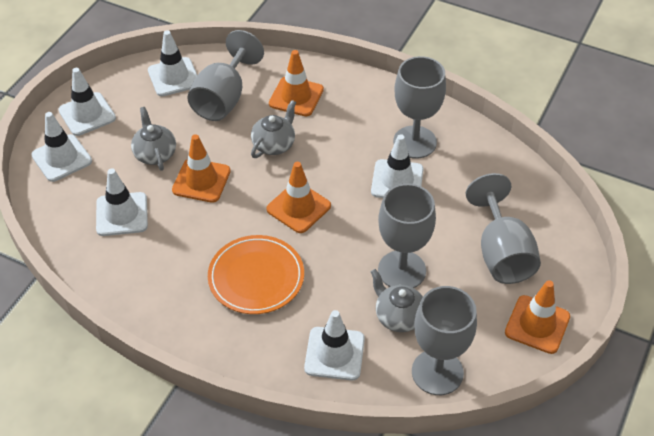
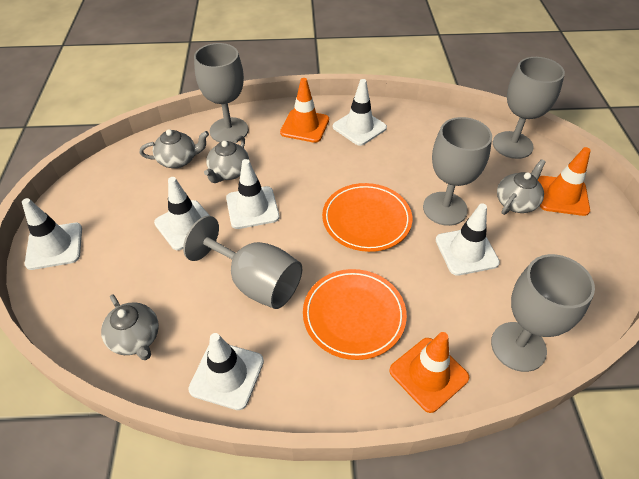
grey teapot: [131,107,176,171] [251,100,296,158] [371,269,423,332] = 3 -> [101,294,159,360] [140,129,209,168] [204,136,249,183] [497,159,546,215] = 4
orange plate: [208,235,304,314] = 1 -> [303,269,407,360] [322,183,412,252] = 2
orange traffic cone: [172,134,231,203] [266,162,331,233] [269,50,324,116] [505,280,570,354] = 4 -> [280,78,329,143] [389,332,469,413] [538,147,591,216] = 3

